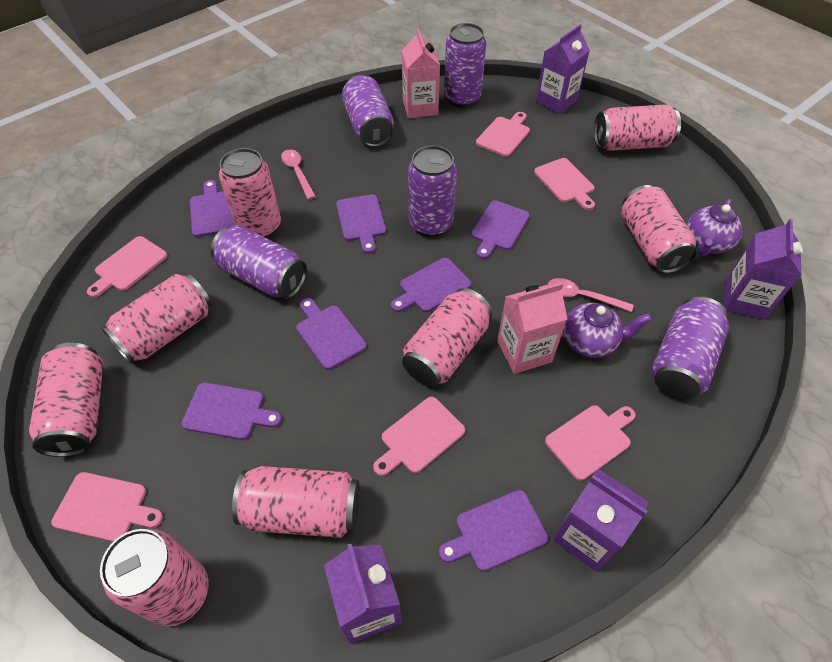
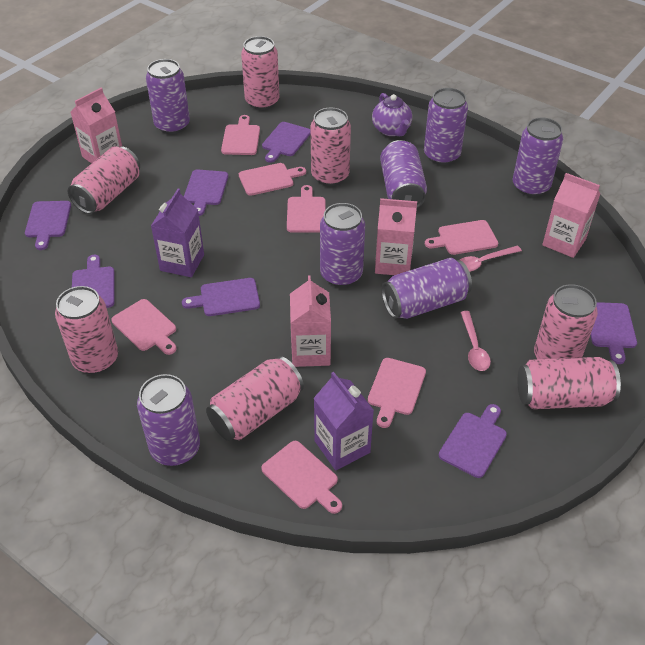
pink can: [29,343,103,457] [100,529,209,627] [101,273,212,364] [219,148,281,238] [232,466,360,538] [402,288,492,387] [594,104,681,151] [621,185,698,273] = 8 -> [55,286,118,374] [68,146,140,214] [206,356,304,441] [241,36,280,110] [311,108,351,186] [518,357,621,409] [534,284,598,359] = 7
pink carton: [402,28,440,118] [497,282,567,374] = 2 -> [70,88,122,163] [290,275,331,367] [375,198,417,275] [542,173,600,258] = 4
pink cutting board: [51,472,163,542] [87,236,167,298] [373,397,465,476] [476,112,530,157] [534,158,595,210] [545,405,636,481] = 6 -> [111,299,177,355] [221,115,260,155] [239,163,306,196] [261,441,342,514] [287,185,326,233] [368,358,426,428] [425,220,498,255] = 7
purple can: [211,225,307,299] [342,75,394,147] [408,145,457,237] [444,23,486,107] [651,297,729,399] = 5 -> [137,374,200,466] [146,59,190,134] [320,203,365,287] [380,140,427,208] [381,258,472,319] [424,88,468,165] [513,118,563,197] = 7
purple carton: [324,544,402,643] [536,24,590,114] [553,469,648,572] [724,219,803,320] = 4 -> [151,189,204,277] [314,372,374,470] = 2
purple teapot: [561,303,652,358] [687,199,743,256] = 2 -> [372,93,412,136] = 1

